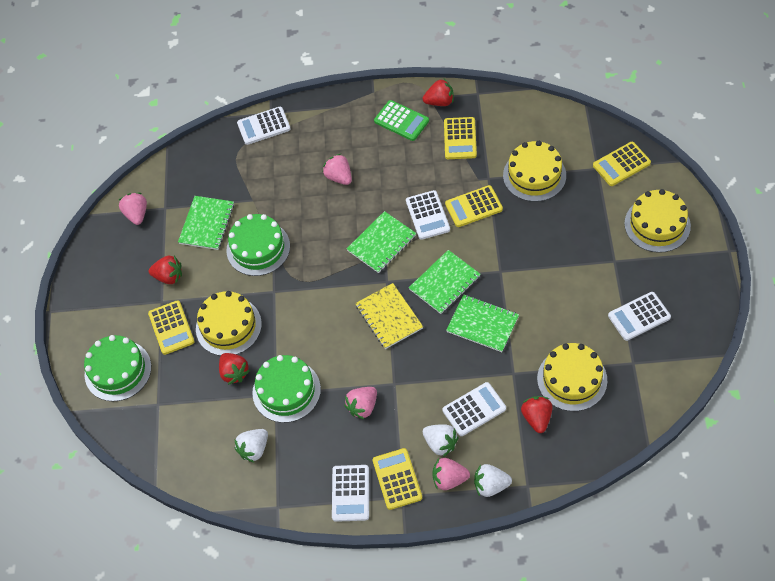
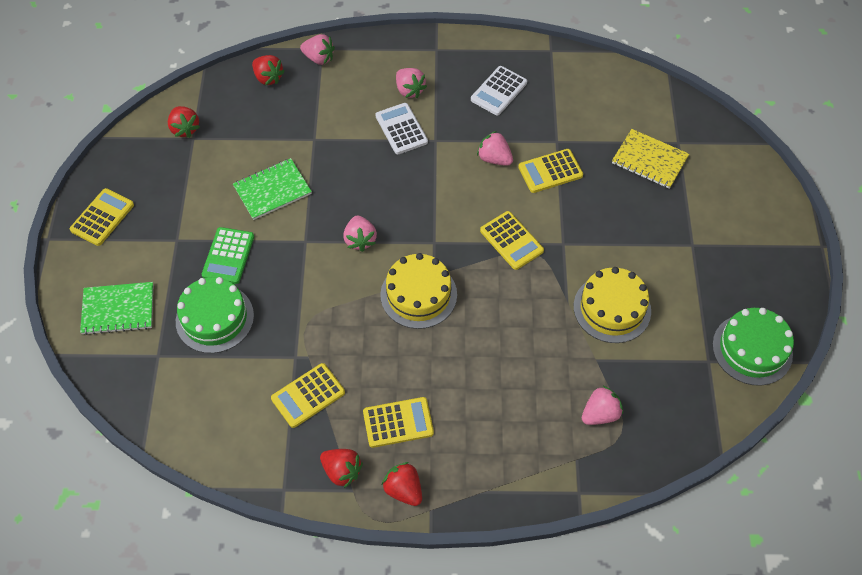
green cake: [84,335,151,401] [226,214,290,276] [252,355,321,423] = 3 -> [176,277,254,353] [712,308,794,386] = 2
green notebook: [178,196,234,250] [347,211,416,273] [409,250,480,314] [446,295,519,352] = 4 -> [80,282,154,335] [233,158,312,220] = 2
pink strawberry: [119,193,147,225] [322,153,352,185] [344,387,377,420] [432,458,470,490] = 4 -> [300,34,335,65] [343,216,377,252] [396,68,427,98] [477,131,513,166] [582,386,623,425] = 5
white calculator: [237,107,291,145] [332,465,369,522] [406,190,450,240] [442,382,506,436] [608,292,671,341] = 5 -> [376,103,428,154] [471,66,527,115] = 2
white strawberry: [235,429,268,463] [423,424,459,457] [474,464,512,497] = 3 -> none = 0
yellow cake: [196,291,262,356] [503,141,566,202] [537,343,607,411] [624,189,691,253] = 4 -> [380,253,457,329] [574,267,651,343] = 2

